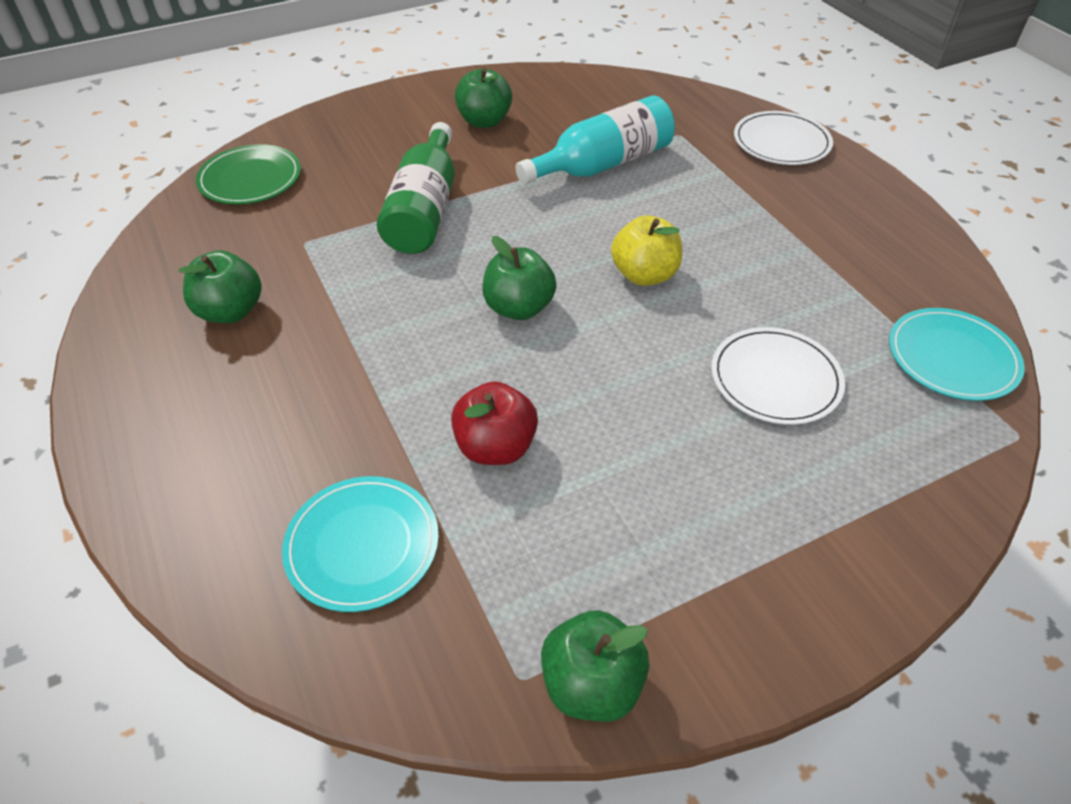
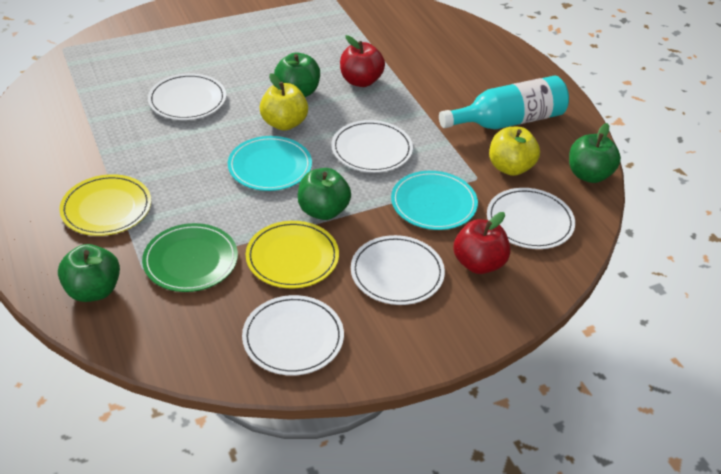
green bottle: [377,122,455,254] = 1 -> none = 0
red apple: [451,381,538,465] = 1 -> [340,35,385,87] [453,212,510,274] = 2
white plate: [711,327,845,425] [734,111,833,165] = 2 -> [148,73,226,120] [242,295,344,376] [331,120,413,173] [351,235,445,305] [487,188,575,249] = 5
yellow apple: [611,215,682,286] = 1 -> [259,73,308,131] [489,127,540,176] = 2
yellow plate: none = 0 -> [59,174,151,236] [246,221,339,288] = 2

